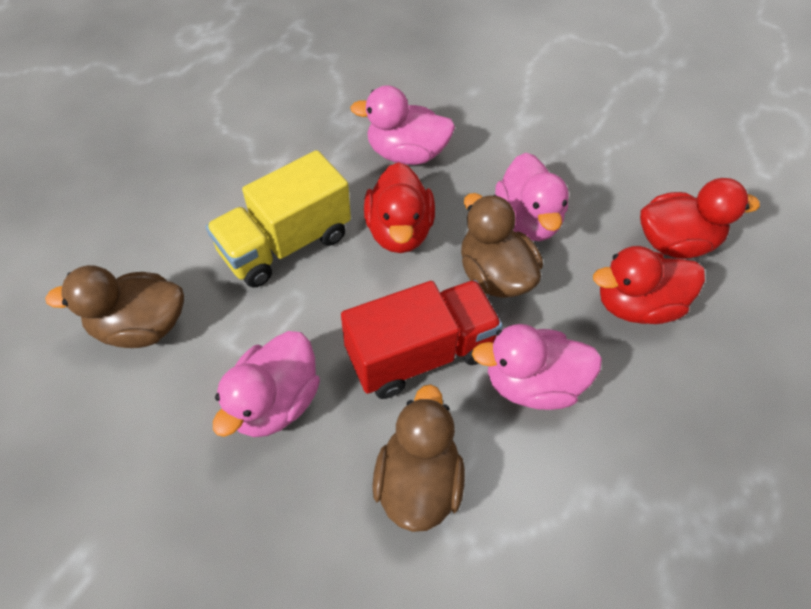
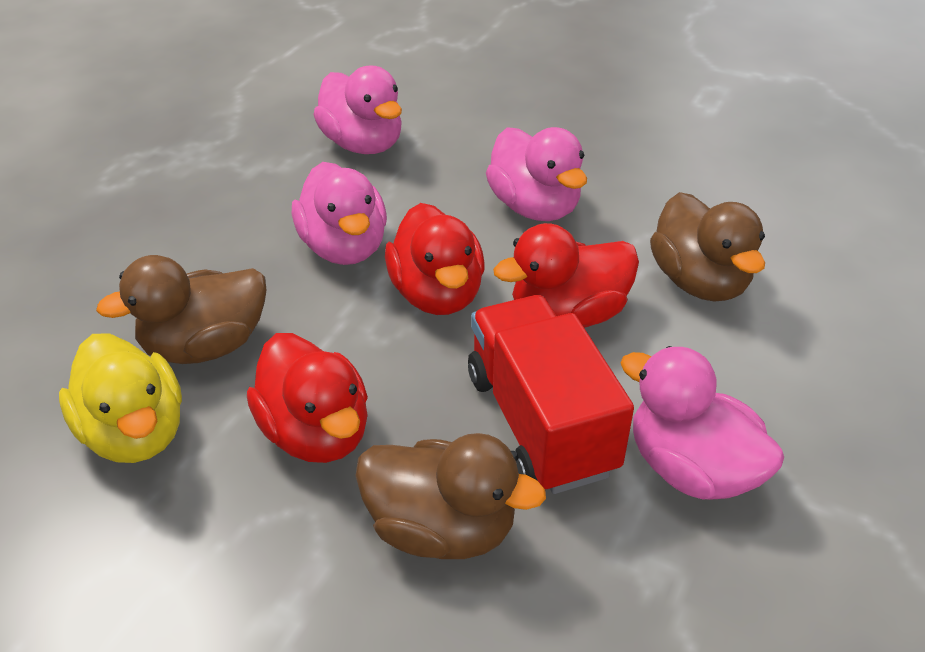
yellow duck: none = 0 -> [59,333,182,463] = 1
yellow truck: [206,150,351,288] = 1 -> none = 0

